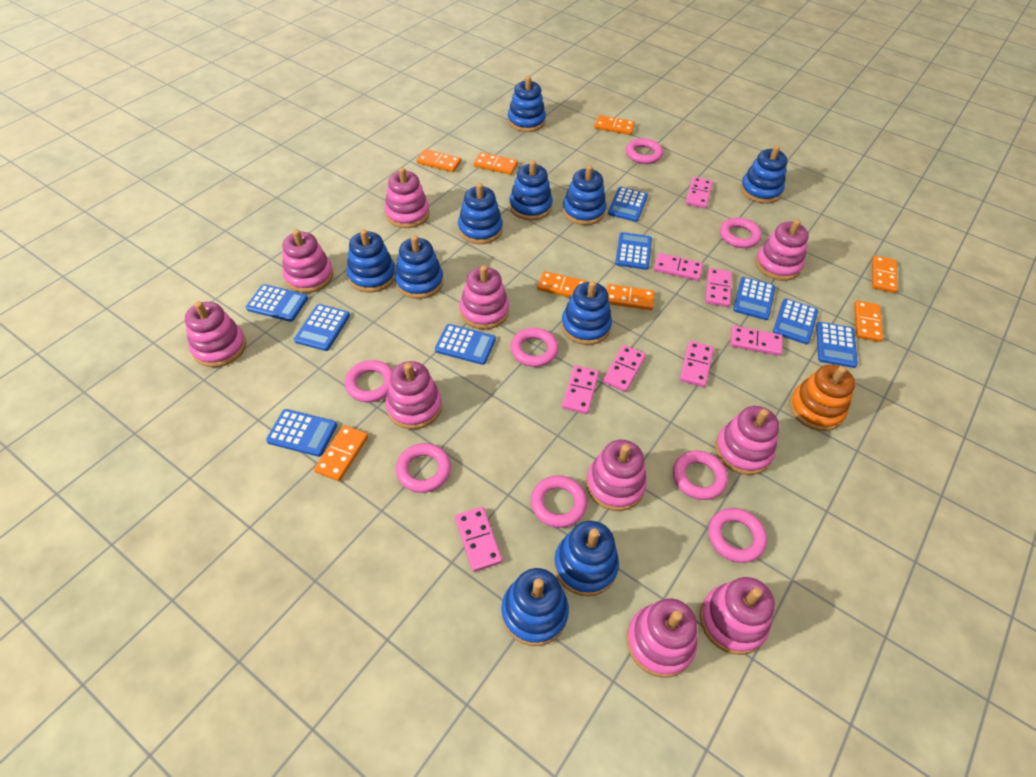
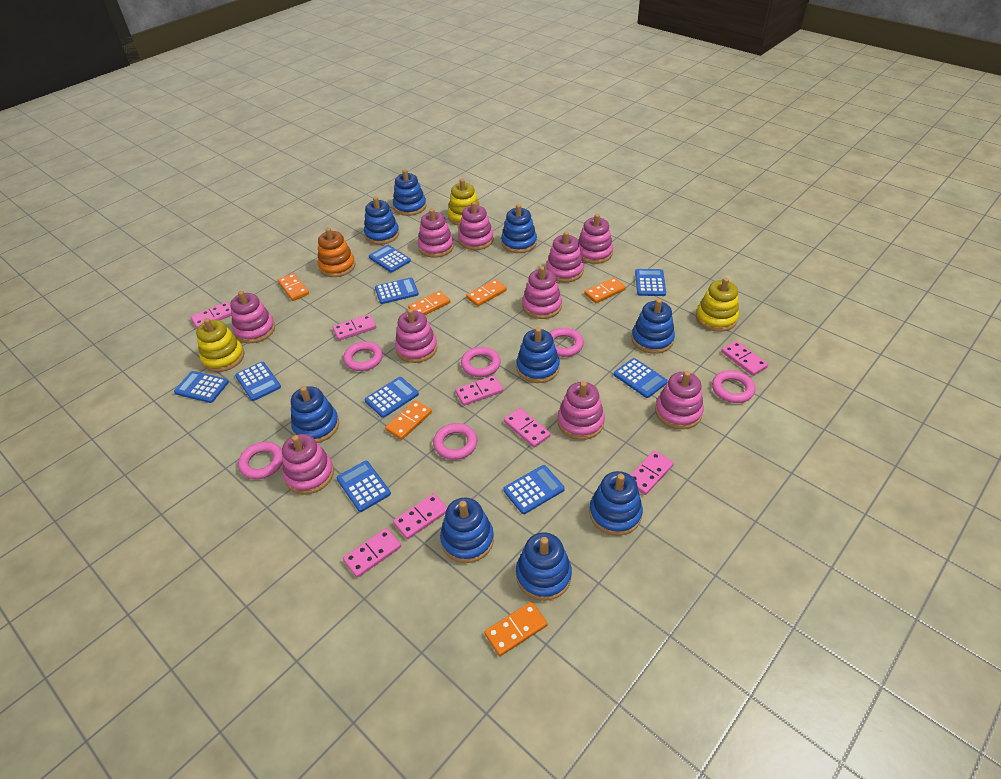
blue stacking toy: [347,229,395,293] [395,235,444,299] [458,183,503,244] [501,568,569,646] [508,76,546,132] [509,160,553,220] [554,521,619,596] [561,281,612,345] [562,165,606,225] [740,145,788,203] = 10 -> [291,386,339,443] [364,197,399,245] [393,169,427,216] [440,498,494,563] [501,204,537,253] [516,327,560,383] [516,532,572,601] [589,471,643,536] [632,299,675,354] = 9
orange domino: [314,425,368,481] [417,149,461,172] [474,152,518,175] [537,271,588,298] [594,115,635,135] [606,284,655,310] [854,300,883,342] [872,255,898,293] = 8 -> [278,273,309,301] [385,400,432,440] [408,291,450,315] [466,279,507,306] [484,602,548,656] [584,277,626,303] = 6
pink ring: [345,360,393,402] [396,443,451,493] [510,328,558,367] [531,476,587,528] [626,138,663,164] [673,451,728,500] [708,508,767,563] [720,218,762,248] = 8 -> [238,442,283,479] [343,341,383,371] [433,423,477,460] [461,347,501,377] [549,328,584,357] [712,370,756,403] = 6
yellow stacking toy: none = 0 -> [196,318,244,372] [448,179,479,226] [696,277,739,332] = 3

